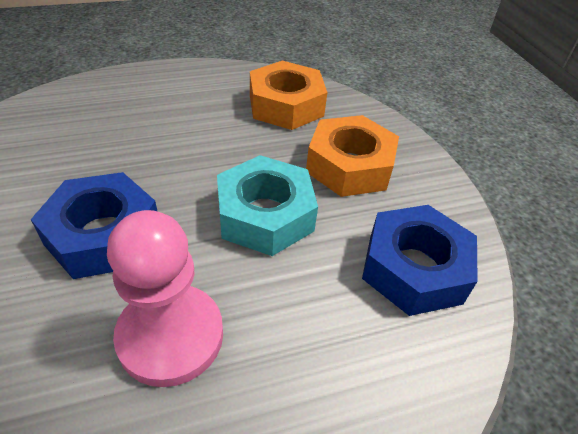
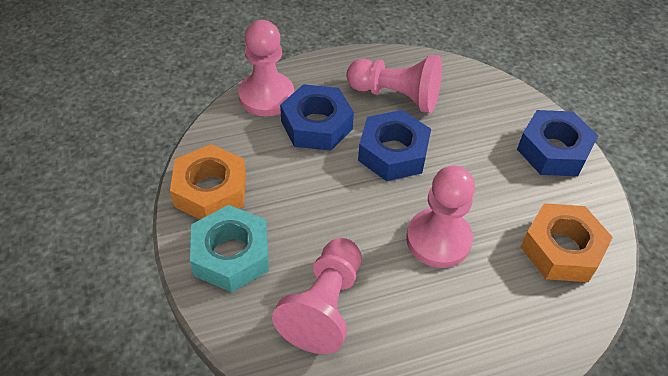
blue nut: [31,172,158,279] [362,205,478,316] = 2 -> [280,84,354,151] [358,110,431,181] [517,110,598,176] = 3
pink pawn: [107,210,223,387] = 1 -> [238,20,294,116] [272,238,362,354] [346,55,442,113] [406,166,475,268] = 4

